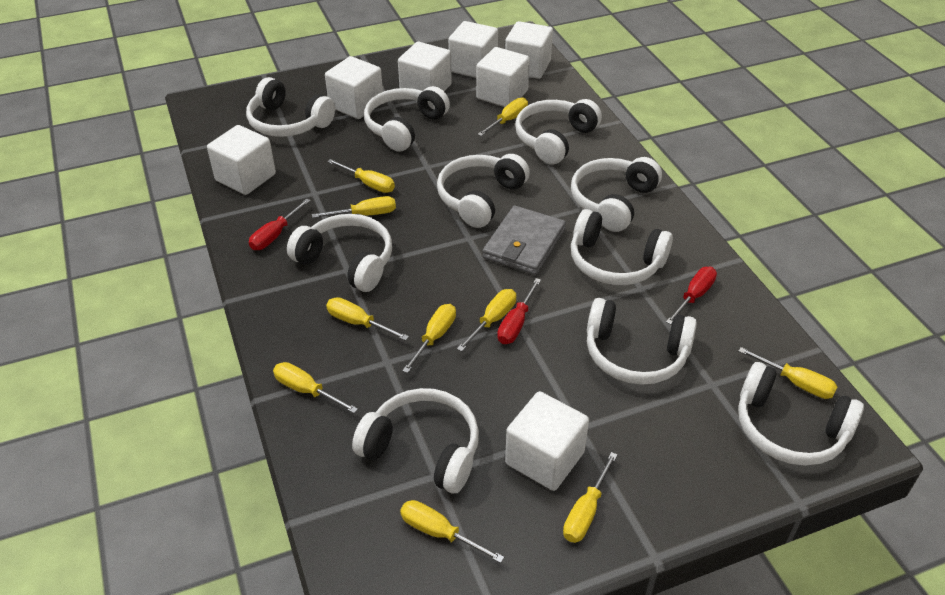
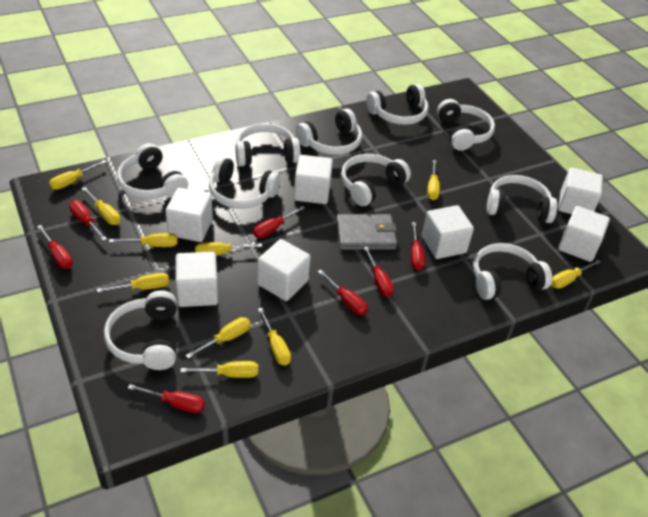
red screwdriver: [249,198,311,250] [497,278,541,344] [666,267,717,325] = 3 -> [37,225,73,269] [69,200,107,241] [128,384,205,413] [253,206,305,238] [318,270,368,315] [363,247,394,297] [411,222,425,271] = 7

